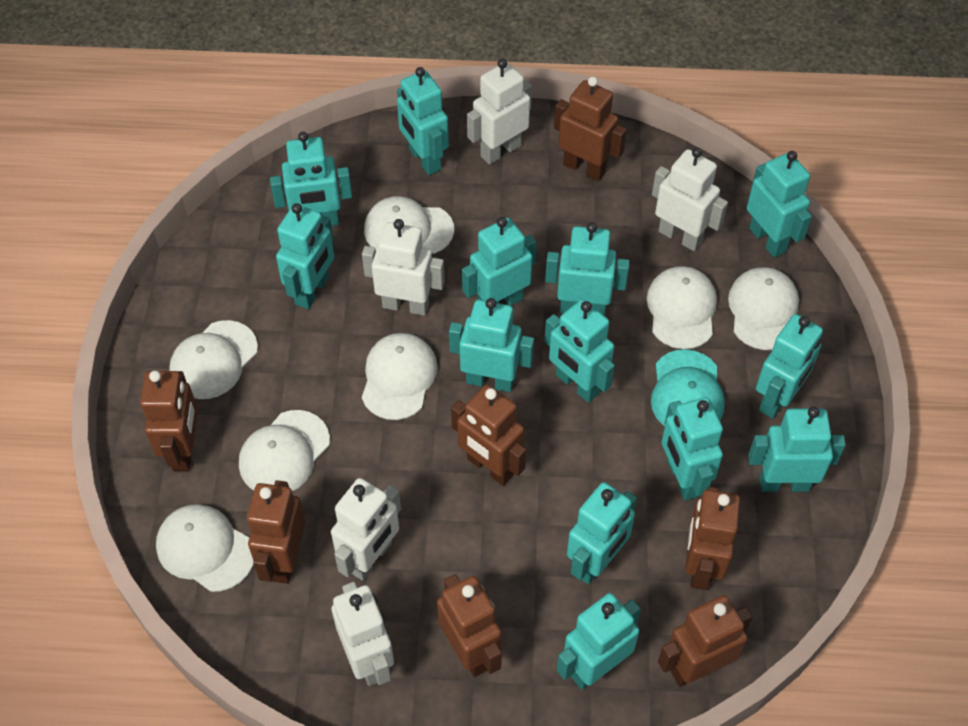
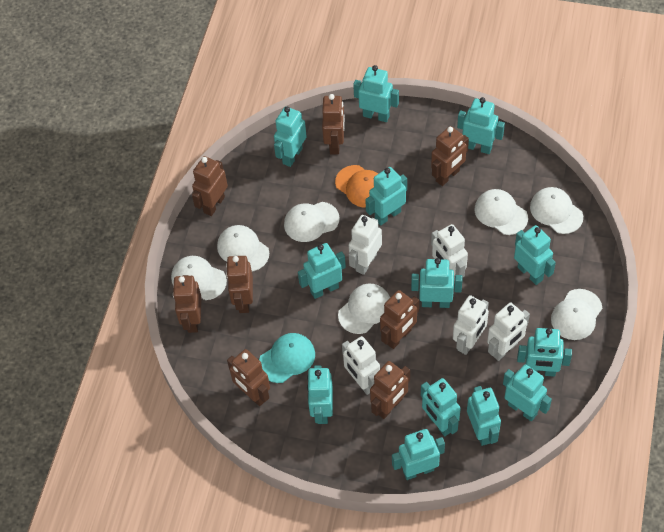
brown robot: [140,371,198,471] [247,480,306,584] [437,574,502,677] [451,385,526,486] [554,77,626,181] [658,595,753,687] [685,487,740,590] = 7 -> [173,275,201,333] [192,156,228,216] [226,256,253,313] [227,349,270,406] [322,94,345,154] [370,361,410,419] [380,290,419,349] [431,126,469,186] = 8
orange cap: none = 0 -> [335,165,378,208] = 1

